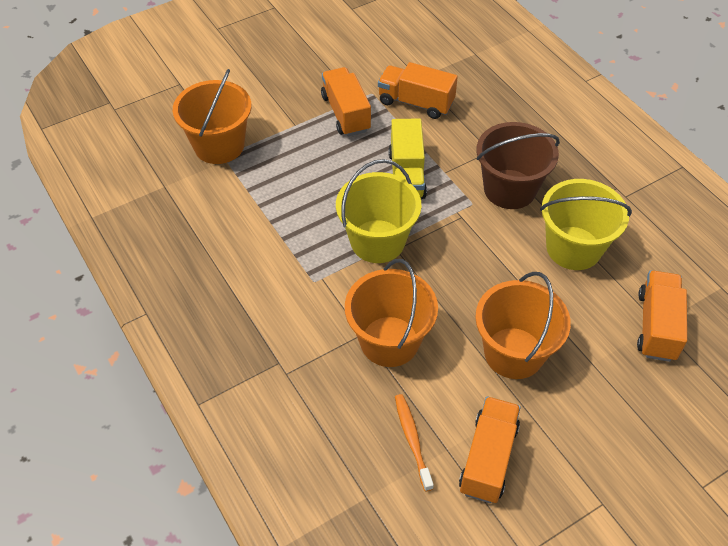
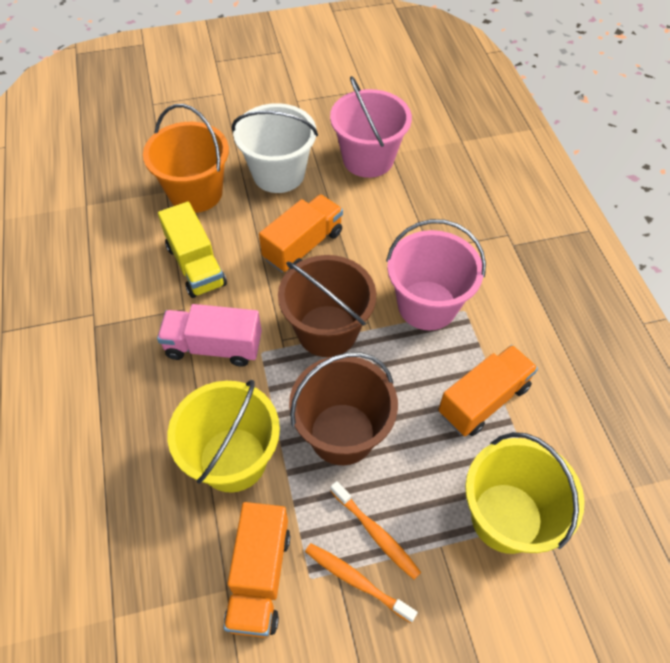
brown bucket: [476,122,560,209] = 1 -> [278,255,376,357] [289,352,398,465] = 2
orange bucket: [173,69,252,164] [345,259,438,367] [475,272,571,379] = 3 -> [143,104,229,213] = 1
orange toothbrush: [395,394,434,492] = 1 -> [305,543,418,623] [331,481,421,580] = 2
orange truck: [321,67,371,136] [378,62,458,119] [459,396,521,503] [637,271,687,362] = 4 -> [223,502,290,638] [259,194,343,272] [438,345,538,436] = 3
pink bucket: none = 0 -> [330,76,412,178] [386,219,486,330] = 2
pink truck: none = 0 -> [157,304,262,367] = 1
white bucket: none = 0 -> [232,103,318,193] = 1

